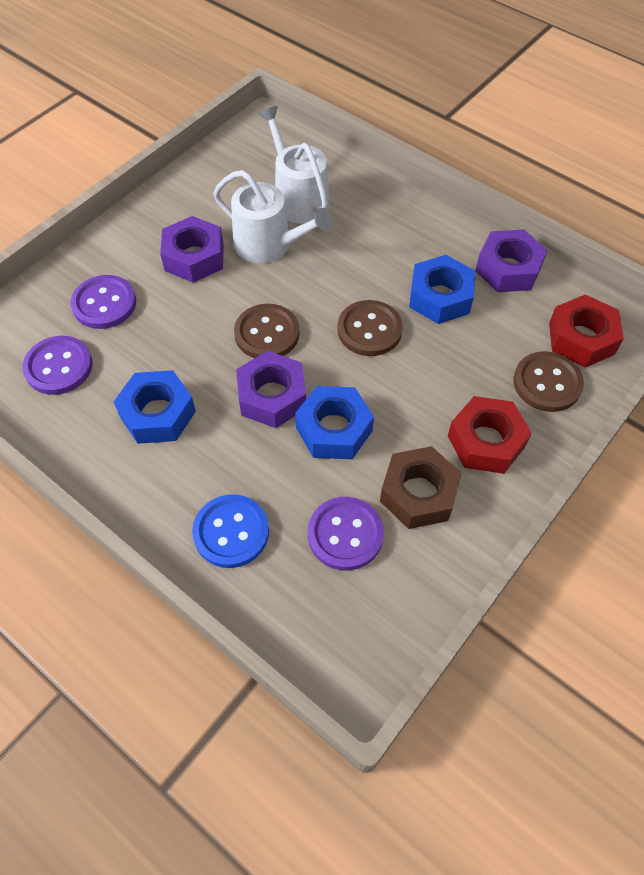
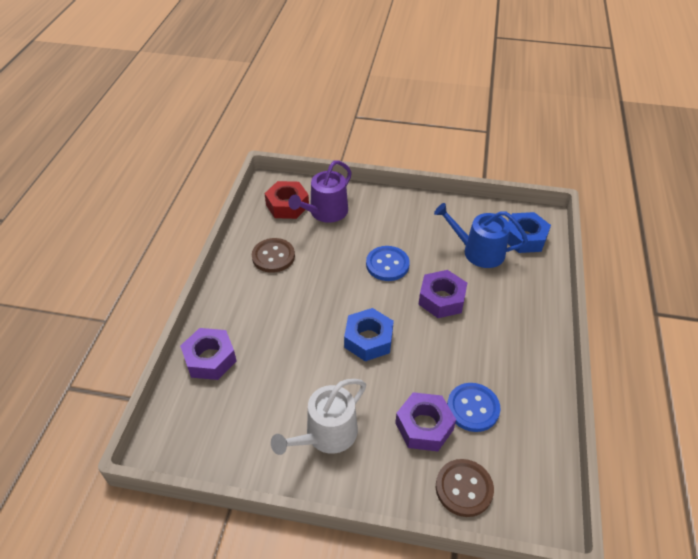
blue button: [192,494,269,568] = 1 -> [366,246,410,281] [447,383,500,432] = 2
blue nut: [114,370,196,444] [295,386,374,459] [409,255,475,324] = 3 -> [344,308,394,361] [508,212,551,253] = 2
blue watering can: none = 0 -> [434,203,528,268] = 1
brown button: [234,304,300,358] [338,300,403,356] [513,351,584,412] = 3 -> [252,238,295,273] [436,459,494,517] = 2
brown nut: [380,446,462,529] = 1 -> none = 0
purple button: [22,336,93,395] [71,275,136,329] [308,497,384,570] = 3 -> none = 0
purple watering can: none = 0 -> [288,160,352,223] = 1
red nut: [448,396,532,474] [549,294,624,368] = 2 -> [264,181,309,219] = 1
white watering can: [213,170,332,263] [258,106,330,224] = 2 -> [271,379,366,455] = 1

